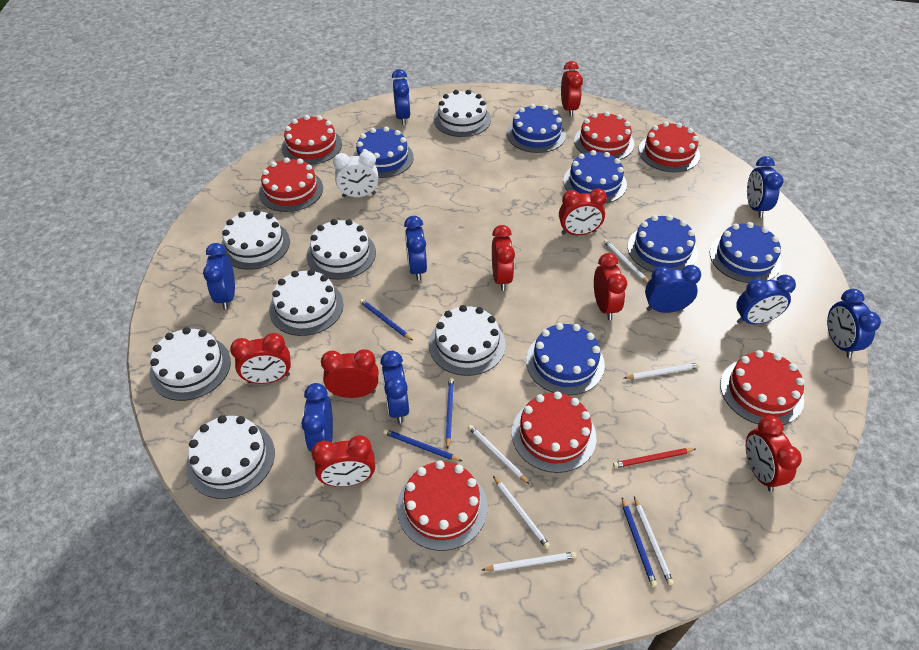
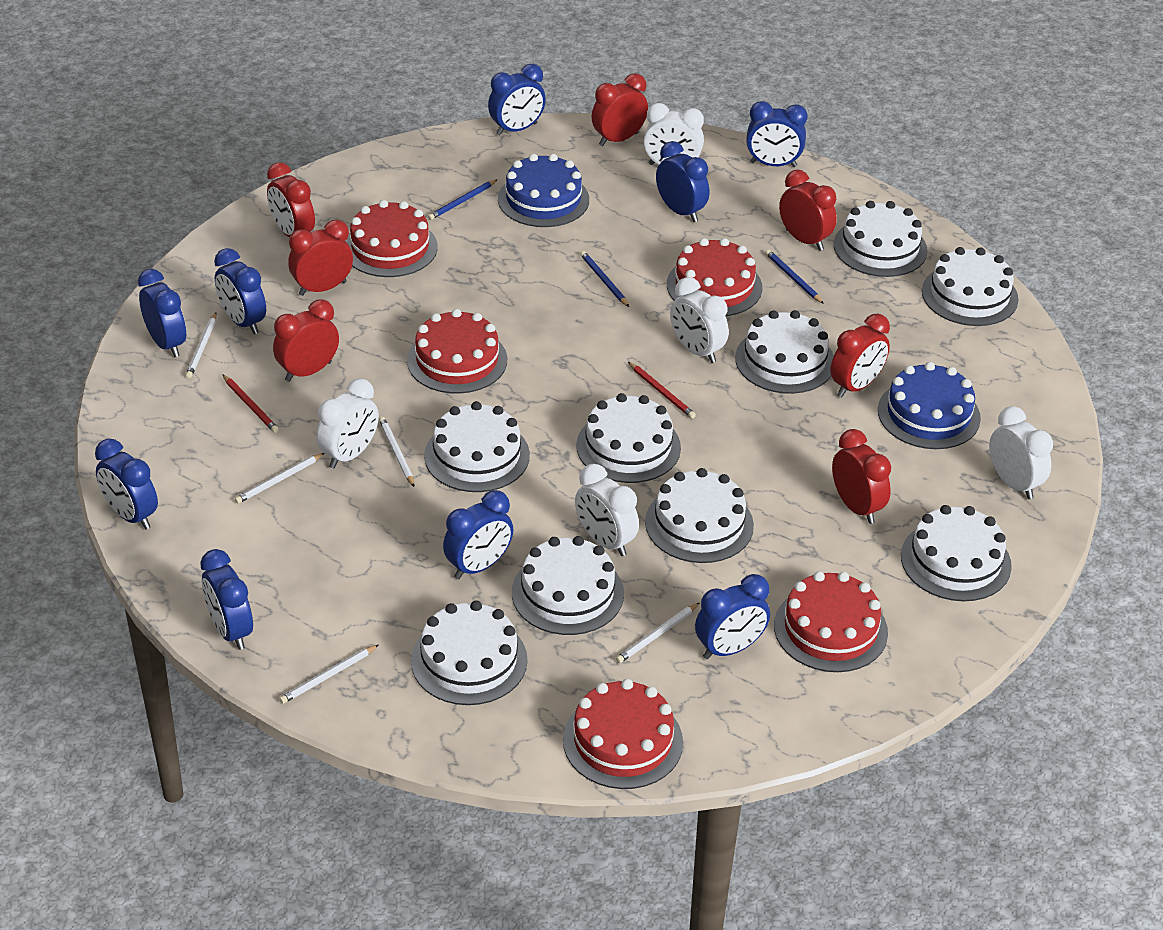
blue cake: [353,127,414,178] [507,104,566,153] [526,323,605,395] [563,150,627,204] [628,215,698,272] [710,222,781,283] = 6 -> [498,154,589,227] [878,362,981,449] = 2
blue pencil: [360,299,412,340] [383,429,462,461] [446,377,454,449] [622,497,657,587] = 4 -> [428,179,498,220] [580,251,629,307] [765,249,824,304] = 3
red cake: [259,157,323,212] [282,115,342,165] [397,460,487,551] [512,391,596,473] [574,111,634,160] [638,122,700,172] [720,350,805,425] = 7 -> [345,200,438,277] [407,309,507,394] [563,679,683,789] [667,238,762,316] [774,571,888,672] = 5
red clock: [230,333,291,384] [311,435,375,487] [321,349,378,398] [492,225,515,291] [559,188,607,235] [561,61,583,116] [594,253,627,320] [746,416,802,492] = 8 -> [267,162,315,238] [273,299,339,382] [288,220,353,296] [591,73,648,146] [779,170,837,251] [830,314,890,398] [832,429,891,524] = 7
red pencil: [613,448,696,468] = 1 -> [222,374,279,433] [628,362,696,419] = 2
white cake: [149,327,231,401] [186,415,275,499] [221,209,290,270] [269,269,344,336] [306,219,376,280] [429,305,506,376] [434,90,491,137] = 7 -> [411,601,528,705] [424,401,530,492] [512,536,624,635] [576,393,681,483] [645,468,754,563] [735,310,834,394] [834,201,928,277] [901,505,1012,601] [922,247,1018,326] = 9
white clock: [333,151,379,197] = 1 -> [316,378,379,469] [575,464,639,556] [644,103,704,165] [670,277,729,363] [989,406,1053,499] = 5
white pencil: [468,425,530,485] [482,552,577,571] [493,476,550,549] [603,239,648,283] [624,363,700,379] [634,496,674,585] = 6 -> [186,313,217,378] [235,453,324,504] [279,645,378,704] [379,417,414,487] [616,603,699,663] = 5

